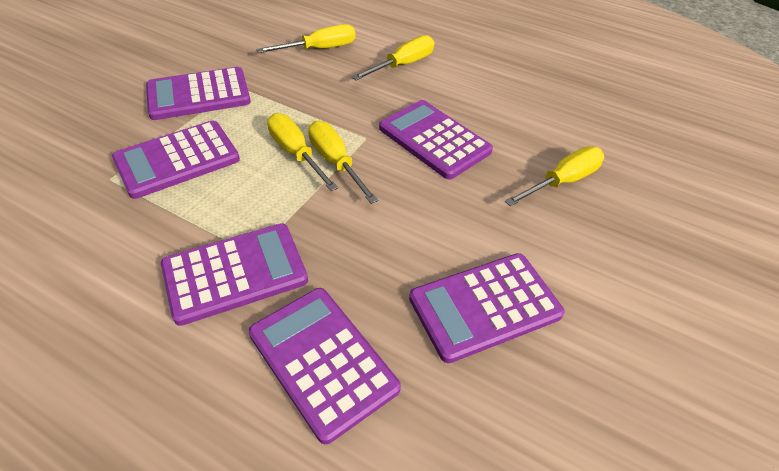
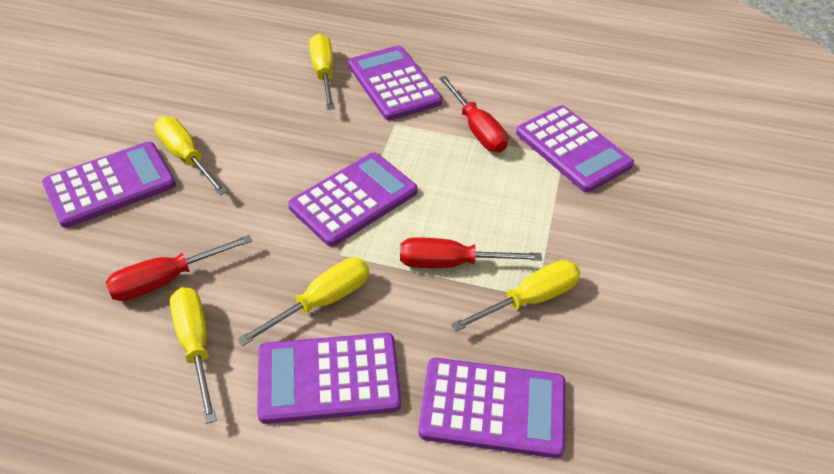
red screwdriver: none = 0 -> [106,235,252,301] [400,237,542,268] [439,76,508,152] = 3

